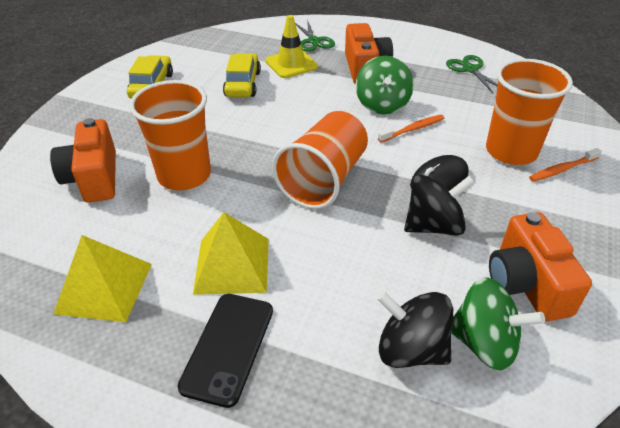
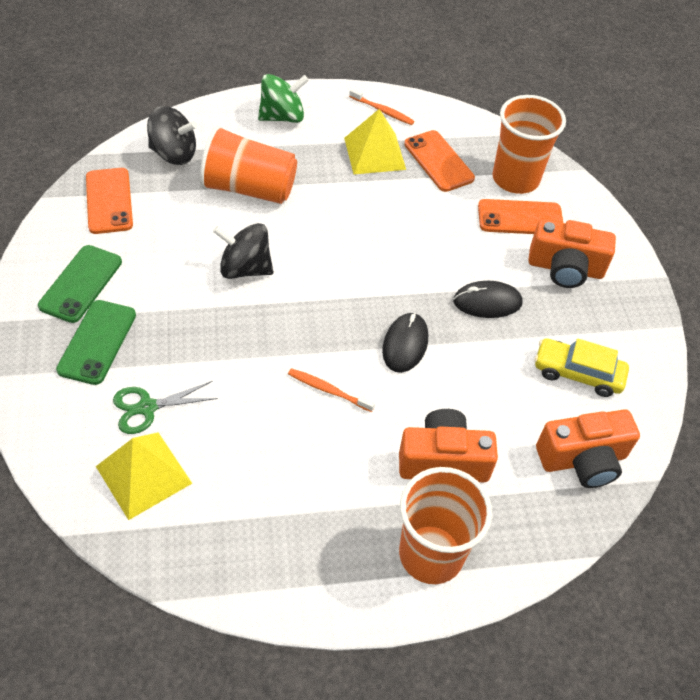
black mouse: [410,155,469,191] = 1 -> [382,313,428,373] [453,281,523,318] = 2
black phone: [178,294,273,408] = 1 -> none = 0
green phone: none = 0 -> [38,245,122,323] [56,300,136,385] = 2
green scissors: [295,19,335,52] [446,55,498,94] = 2 -> [113,381,218,434] = 1
green spinning top: [356,56,414,115] [451,277,545,371] = 2 -> [258,74,309,123] = 1
orange phone: none = 0 -> [86,168,133,234] [404,130,475,192] [478,199,563,234] = 3
yellow car: [127,55,173,99] [223,54,261,97] = 2 -> [535,338,629,397] = 1
yellow traffic cone: [265,15,318,78] = 1 -> none = 0

